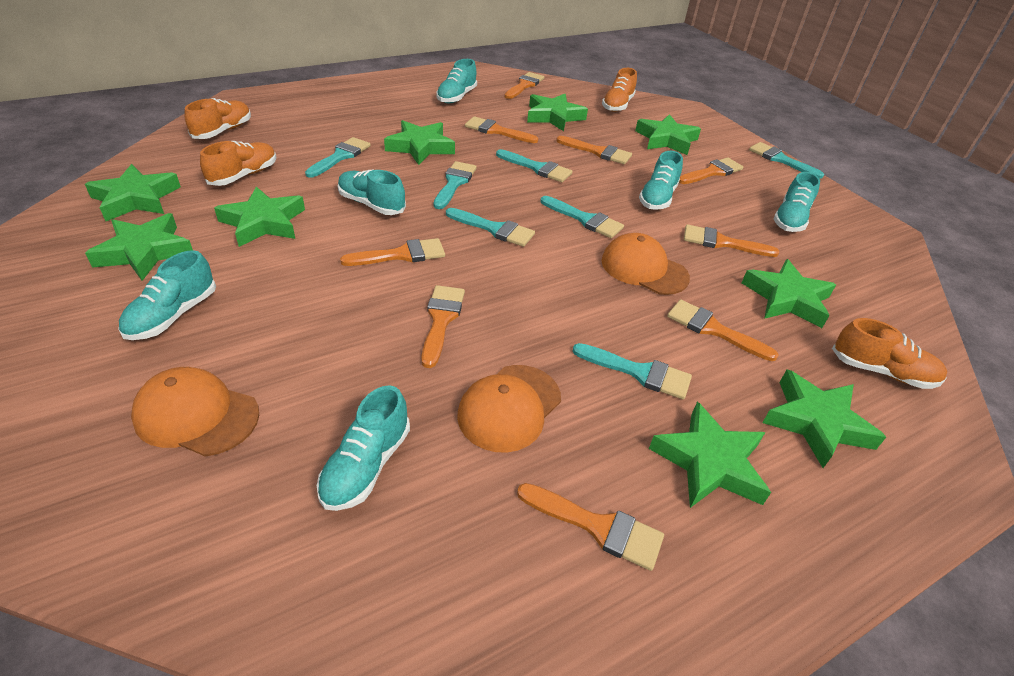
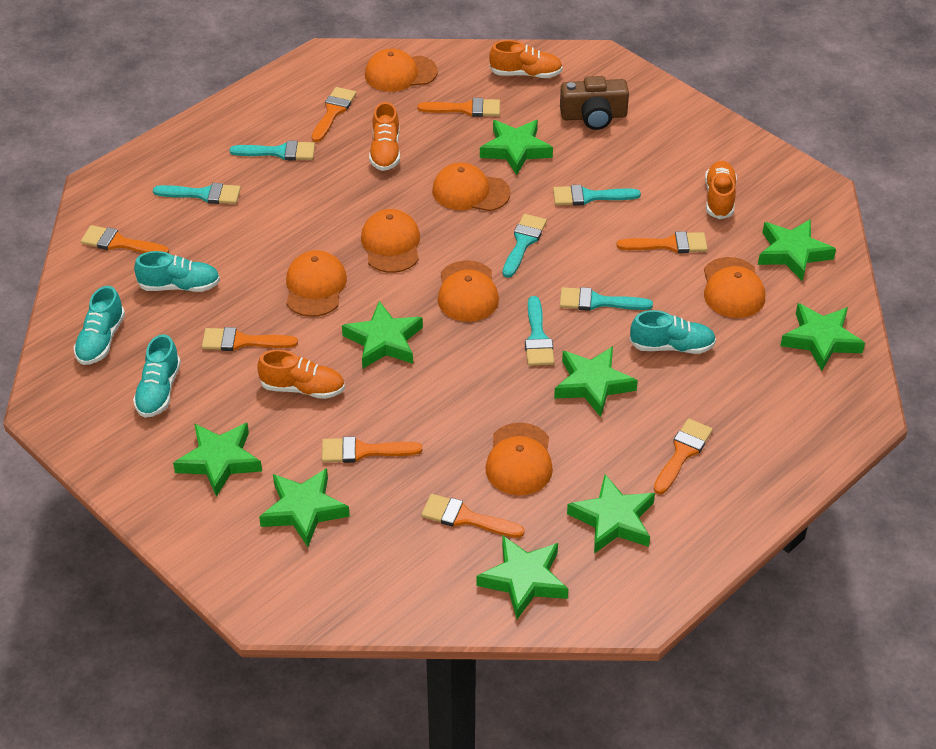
brown camera: none = 0 -> [560,76,629,130] = 1
orange brush: [340,238,445,266] [421,285,465,368] [465,116,538,143] [504,72,544,99] [517,483,664,571] [556,136,632,164] [667,299,779,361] [679,157,743,184] [684,224,779,257] = 9 -> [81,225,169,253] [202,327,298,351] [312,87,356,142] [322,436,422,463] [418,98,500,117] [421,494,525,538] [617,231,707,253] [654,419,713,494] = 8
orange cap: [131,367,259,456] [457,365,561,453] [601,233,690,295] = 3 -> [286,250,347,317] [361,209,420,273] [365,49,438,92] [432,162,511,211] [438,260,499,322] [485,423,553,495] [704,257,765,318] = 7
turquoise brush: [305,137,371,178] [434,161,477,209] [446,208,535,247] [496,149,573,182] [540,196,624,238] [572,343,692,400] [749,142,824,179] = 7 -> [153,183,241,204] [229,141,315,160] [503,214,547,278] [525,296,554,366] [553,185,641,206] [560,287,653,311] = 6
turquoise shoe: [118,250,216,340] [317,385,410,511] [338,170,406,215] [436,59,477,103] [639,151,683,210] [773,172,820,232] = 6 -> [74,286,125,365] [133,334,181,418] [134,251,220,292] [630,310,716,354] = 4

